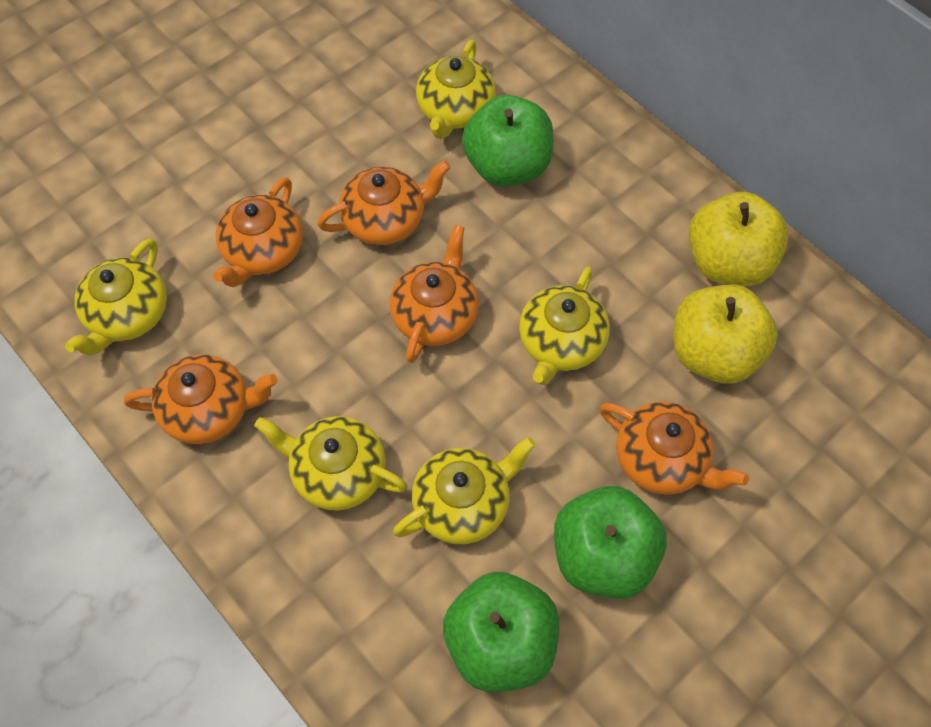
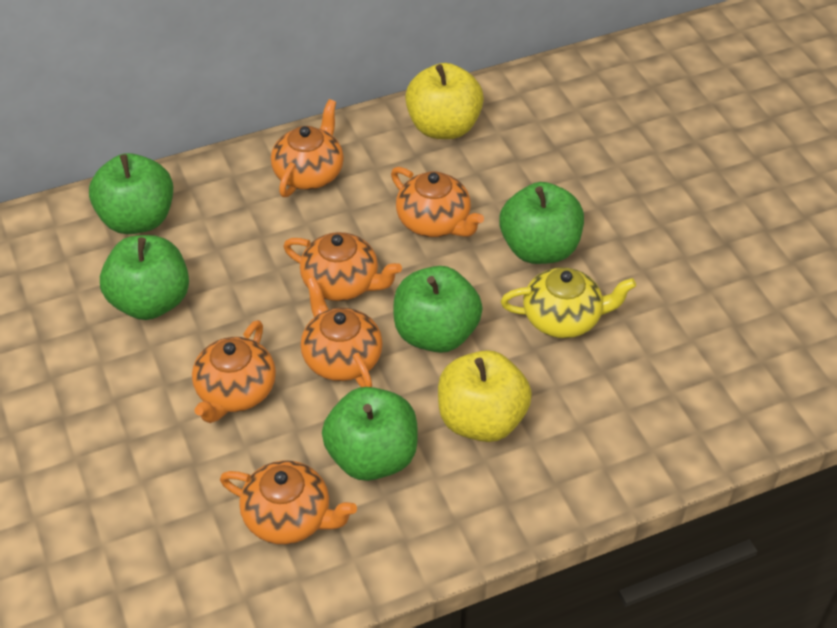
green apple: [443,572,559,692] [462,95,554,186] [554,486,667,599] = 3 -> [89,153,173,234] [100,235,189,320] [322,387,418,481] [393,266,482,353] [500,182,584,264] = 5
orange teapot: [124,354,278,444] [213,177,303,287] [317,160,451,245] [390,225,479,363] [600,401,749,495] = 5 -> [192,320,276,423] [220,461,357,544] [271,99,344,197] [283,232,402,301] [301,277,383,387] [391,167,484,237] = 6
yellow teapot: [65,239,167,355] [254,416,407,510] [393,437,536,544] [416,40,496,139] [519,266,610,385] = 5 -> [501,267,636,338] = 1

